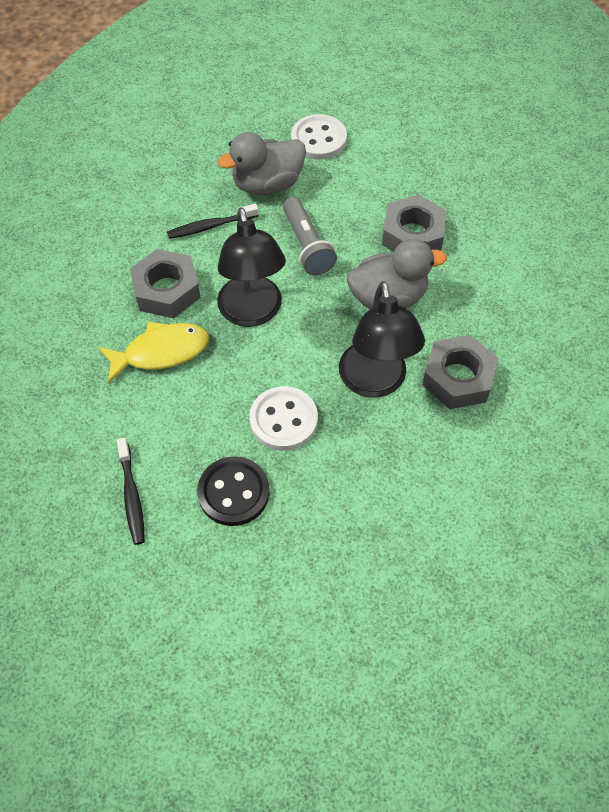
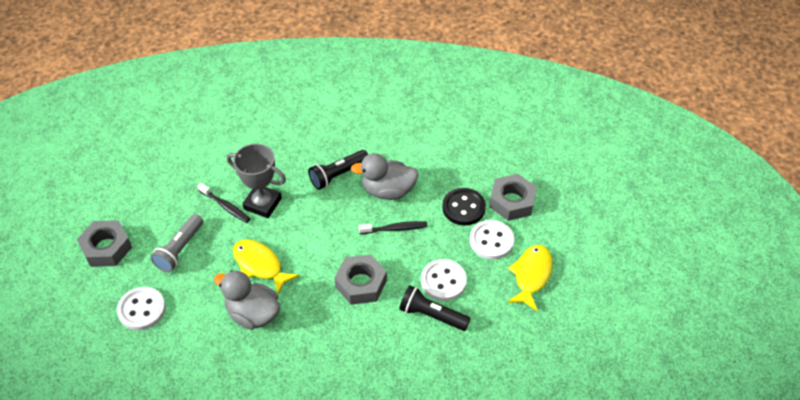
black flashlight: none = 0 -> [308,150,368,190] [399,285,471,331] = 2
black lamp: [217,207,286,327] [339,281,425,398] = 2 -> none = 0
grey trophy: none = 0 -> [227,143,286,218] = 1
white button: [249,386,318,450] [291,114,347,160] = 2 -> [117,287,166,330] [421,259,467,301] [470,220,514,260] = 3
yellow fish: [98,322,209,384] = 1 -> [233,239,300,295] [507,245,553,312] = 2

